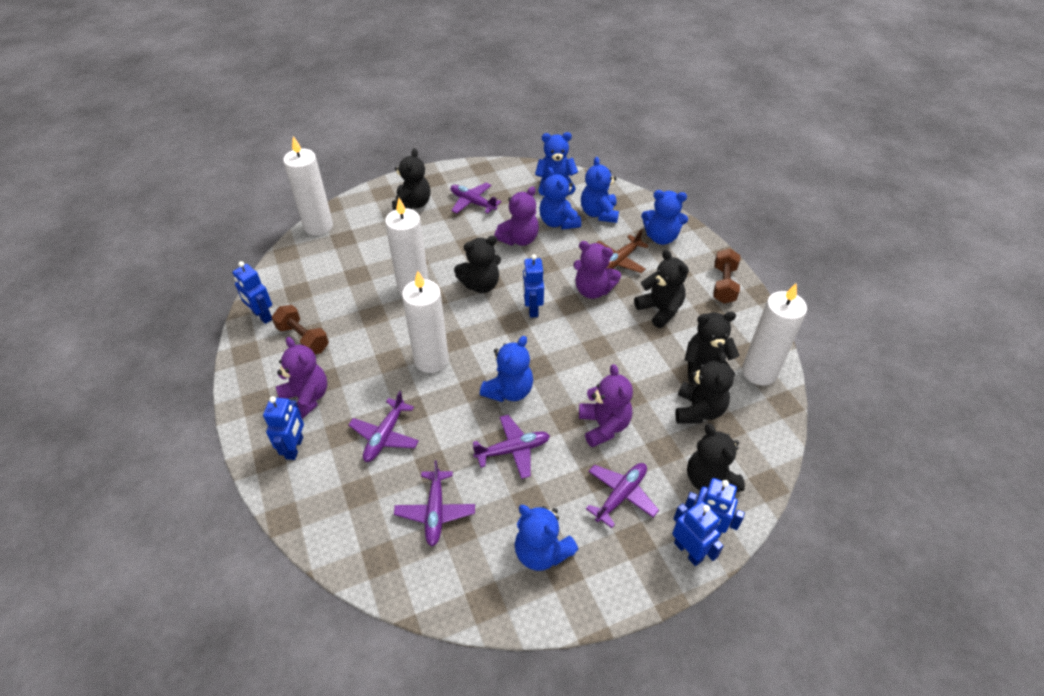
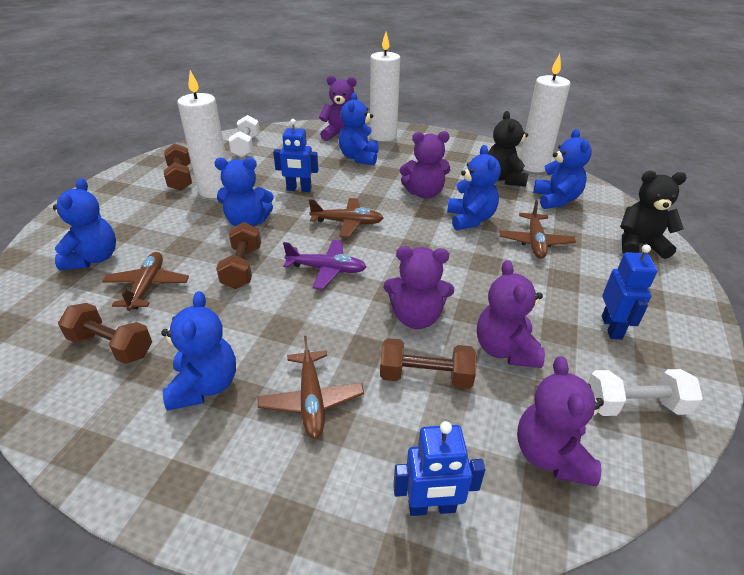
black teddy bear: [392,148,431,210] [454,236,501,293] [634,250,689,328] [675,352,734,423] [685,311,739,385] [687,423,745,492] = 6 -> [488,111,528,187] [620,171,687,259] = 2
blue robot: [233,261,272,324] [263,396,304,460] [523,254,544,318] [672,501,724,566] [685,478,745,538] = 5 -> [273,119,319,192] [393,421,486,516] [602,244,658,340] = 3
brown dumbbell: [272,305,329,354] [713,248,740,303] = 2 -> [58,303,152,364] [164,143,192,191] [216,222,261,289] [380,338,477,389] = 4
brown plane: [596,229,649,273] = 1 -> [102,252,189,311] [258,336,364,439] [309,198,383,238] [499,200,576,259] = 4
purple plane: [349,391,419,462] [394,460,475,546] [450,183,501,214] [473,415,550,479] [586,463,659,528] = 5 -> [283,240,366,290] = 1
purple teddy bear: [276,337,327,419] [494,187,539,246] [573,241,621,299] [579,364,633,447] = 4 -> [319,75,356,141] [384,246,454,329] [400,131,450,199] [477,260,545,368] [517,356,604,486] = 5
white candle: [283,136,333,236] [385,198,429,295] [402,271,449,373] [742,283,807,386] = 4 -> [177,70,227,198] [370,32,400,141] [520,54,571,173] = 3
white dumbbell: none = 0 -> [228,115,260,157] [588,369,703,416] = 2

